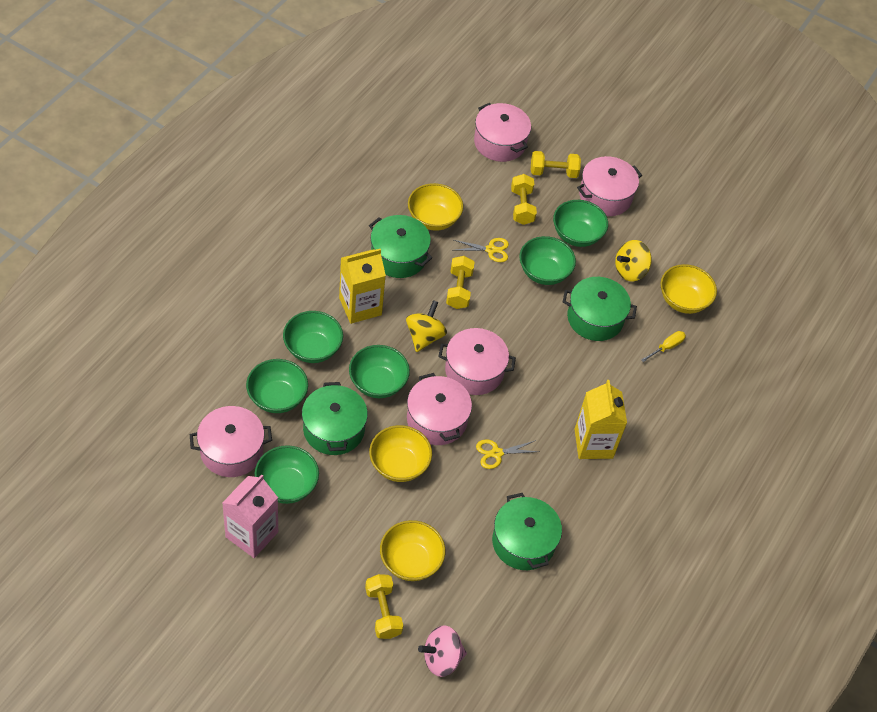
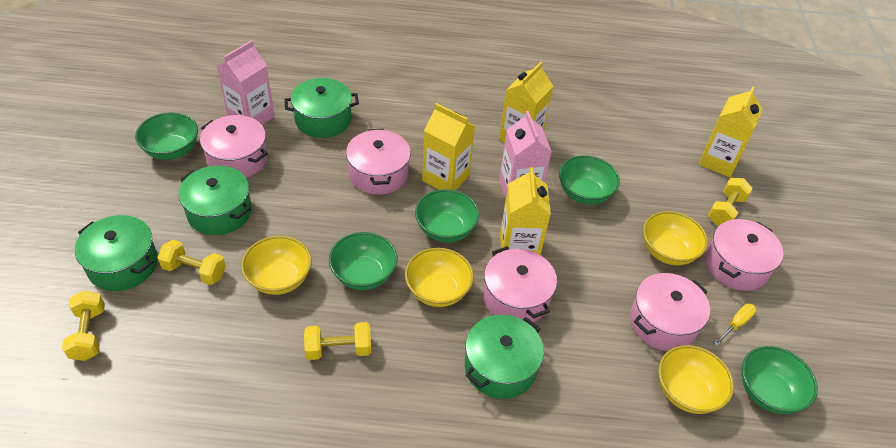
green bowl: [246,359,308,413] [255,445,319,504] [283,311,343,363] [349,345,410,398] [519,236,576,285] [553,200,608,247] = 6 -> [135,112,198,160] [329,232,397,290] [415,189,479,243] [559,155,620,205] [742,346,818,414] = 5
pink carton: [222,475,278,558] = 1 -> [217,40,275,125] [499,111,552,200] = 2
pink spinning top: [418,625,467,677] = 1 -> none = 0
yellow carton: [339,249,386,324] [574,380,627,459] = 2 -> [422,103,475,190] [499,62,553,142] [500,167,551,255] [699,86,763,177] = 4
yellow scissors: [454,238,509,262] [476,439,539,469] = 2 -> none = 0
yellow spinning top: [406,300,447,352] [615,240,652,281] = 2 -> none = 0

